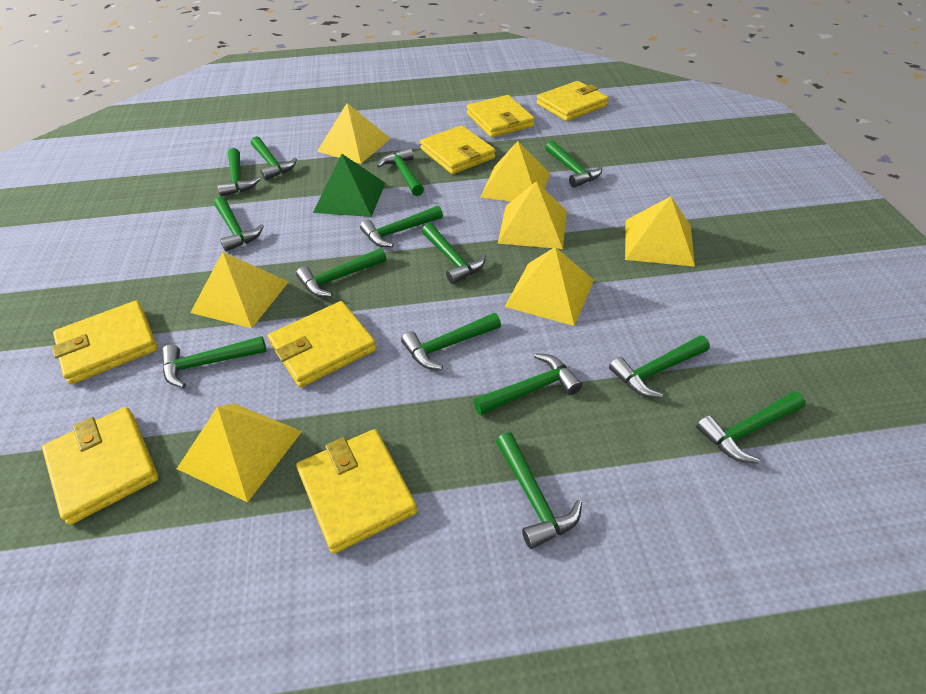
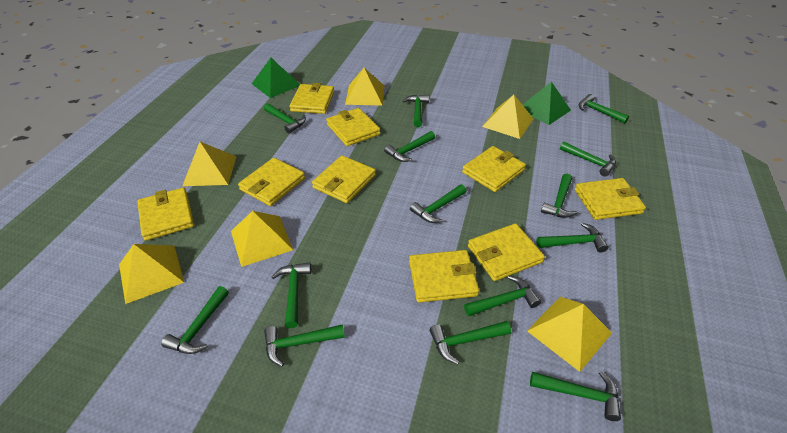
green pyramid: [313,154,385,217] = 1 -> [252,58,300,98] [523,82,571,125] = 2
yellow pyramid: [177,404,302,502] [190,252,289,328] [317,103,391,164] [481,141,550,202] [498,181,567,249] [505,247,594,326] [625,196,695,267] = 7 -> [119,244,184,304] [182,142,237,186] [231,211,293,267] [345,68,384,106] [482,95,533,139] [527,297,612,372] = 6
yellow wallet: [42,407,159,525] [52,300,158,384] [268,301,377,387] [296,429,417,554] [420,125,496,174] [467,95,535,137] [537,81,609,121] = 7 -> [137,187,194,241] [238,158,305,206] [290,83,334,114] [312,155,376,203] [326,108,380,146] [409,250,479,303] [462,146,526,192] [468,223,545,281] [575,178,646,220] = 9

